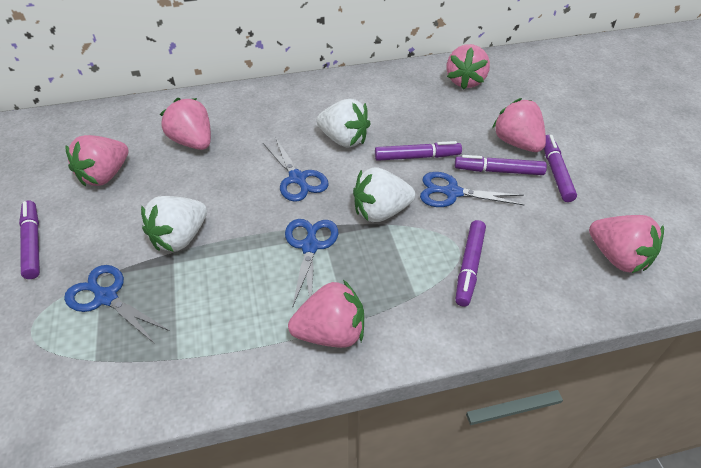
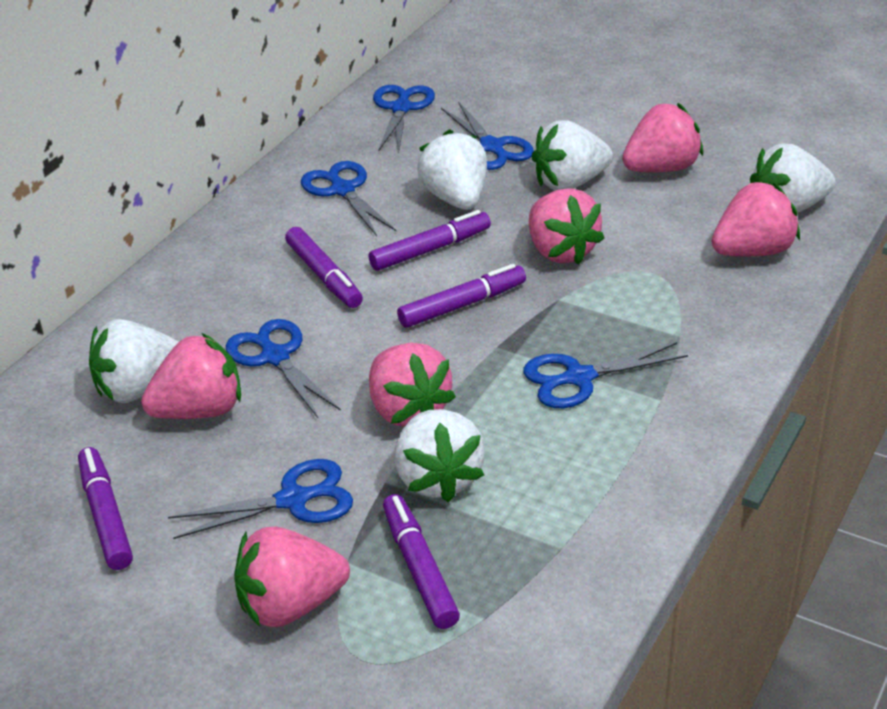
blue scissors: [64,265,170,344] [263,137,329,202] [285,219,338,308] [420,172,524,207] = 4 -> [168,459,353,539] [226,319,341,418] [301,161,396,236] [373,85,435,153] [441,101,534,170] [523,342,688,408] = 6
white strawberry: [141,196,207,252] [316,99,371,148] [353,167,415,222] = 3 -> [89,319,179,403] [394,409,485,503] [417,129,487,210] [532,120,613,191] [750,143,836,213] = 5

